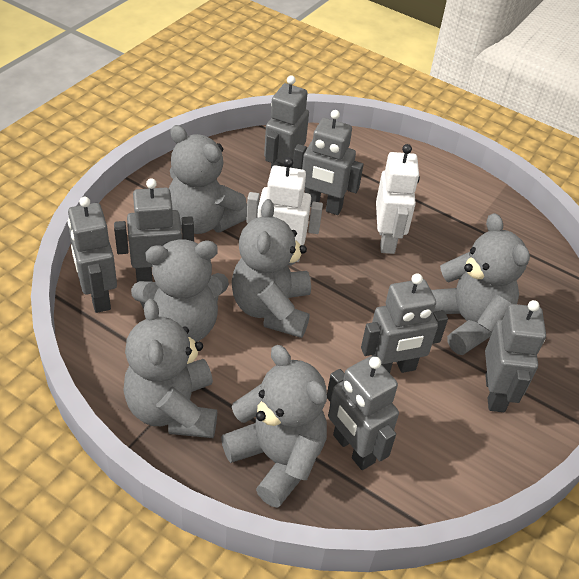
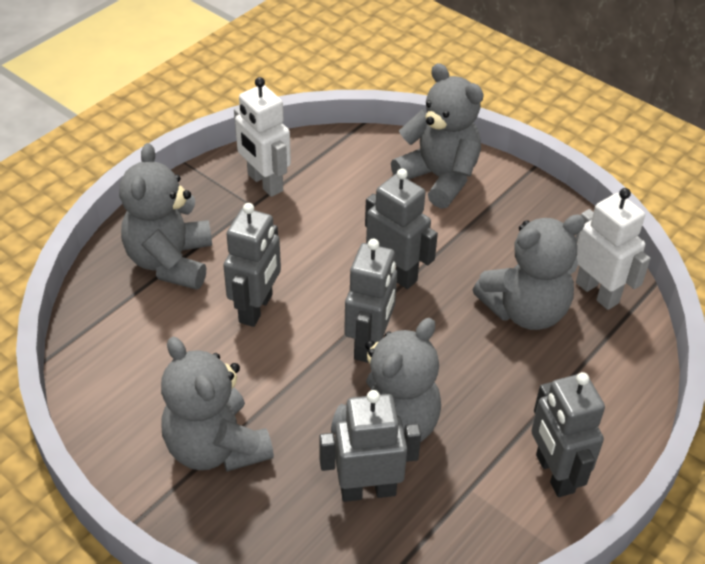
grey robot: [68,197,117,313] [114,178,194,282] [264,75,309,168] [293,110,363,215] [327,356,399,470] [361,273,448,373] [485,300,546,412] = 7 -> [223,203,281,327] [319,390,421,502] [344,239,397,363] [365,168,438,289] [531,372,605,497] = 5
grey teddy bear: [123,299,217,438] [131,239,229,342] [169,125,247,234] [221,345,327,508] [232,199,311,338] [431,213,530,355] = 6 -> [119,143,212,290] [161,336,274,472] [331,318,441,443] [391,63,484,209] [473,214,585,330] = 5

